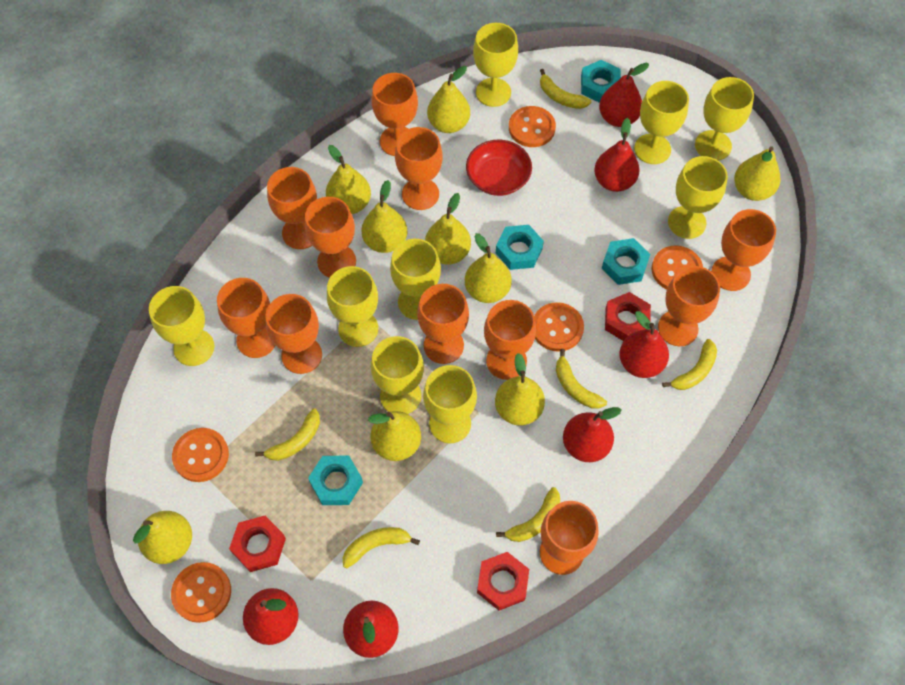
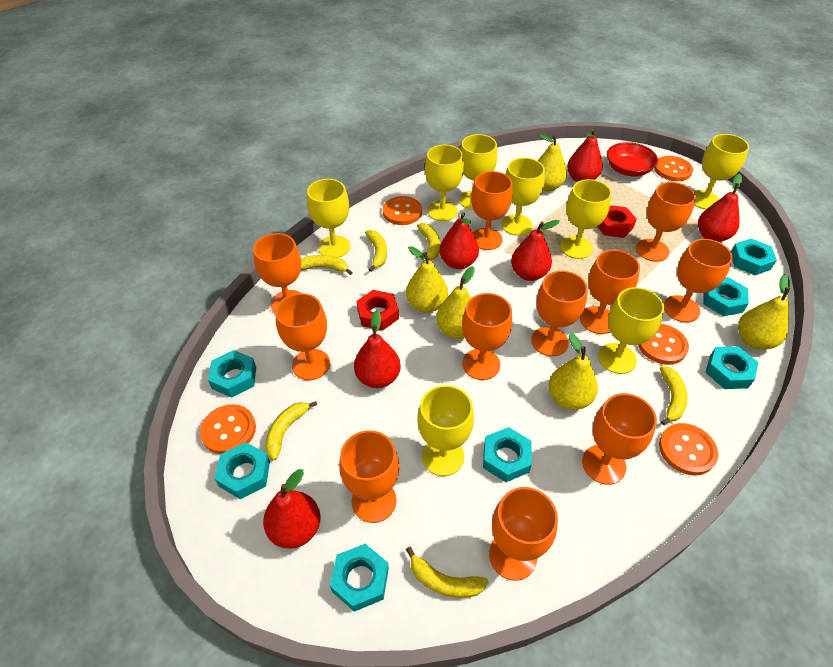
red nut: [229,516,286,572] [477,552,529,610] [605,292,651,341] = 3 -> [357,290,399,331] [597,205,637,238] = 2
turquoise nut: [308,456,363,505] [496,225,544,270] [581,60,621,103] [602,238,651,285] = 4 -> [208,350,256,398] [215,442,270,499] [330,544,389,612] [483,427,532,482] [703,277,749,316] [705,346,758,389] [731,238,777,275] = 7
yellow goblet: [149,286,214,366] [327,266,378,347] [371,336,424,414] [390,239,441,320] [423,365,477,443] [473,23,518,107] [634,81,689,164] [668,156,728,239] [695,77,754,160] = 9 -> [307,179,350,258] [417,385,474,476] [425,145,464,221] [459,134,497,210] [501,158,545,236] [560,179,612,259] [598,287,664,374] [694,134,749,210] = 8
yellow pear: [133,511,192,564] [326,145,371,214] [361,180,408,253] [368,411,421,461] [425,193,471,265] [427,66,470,133] [465,233,512,303] [495,353,545,426] [734,146,780,201] = 9 -> [406,246,448,313] [436,266,475,339] [538,134,567,191] [549,333,598,410] [738,274,790,350] = 5

